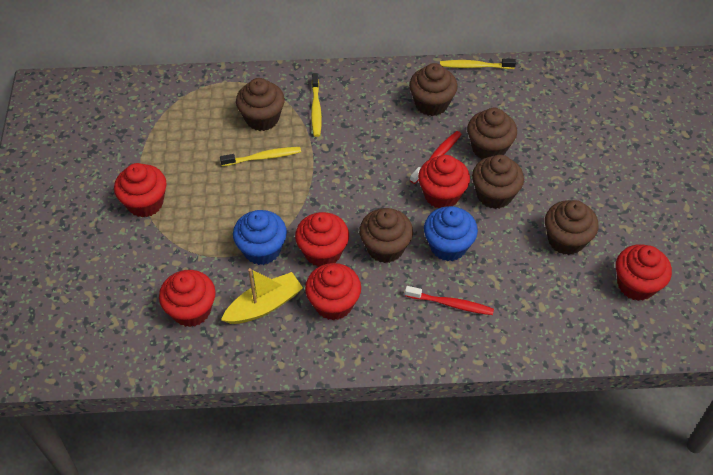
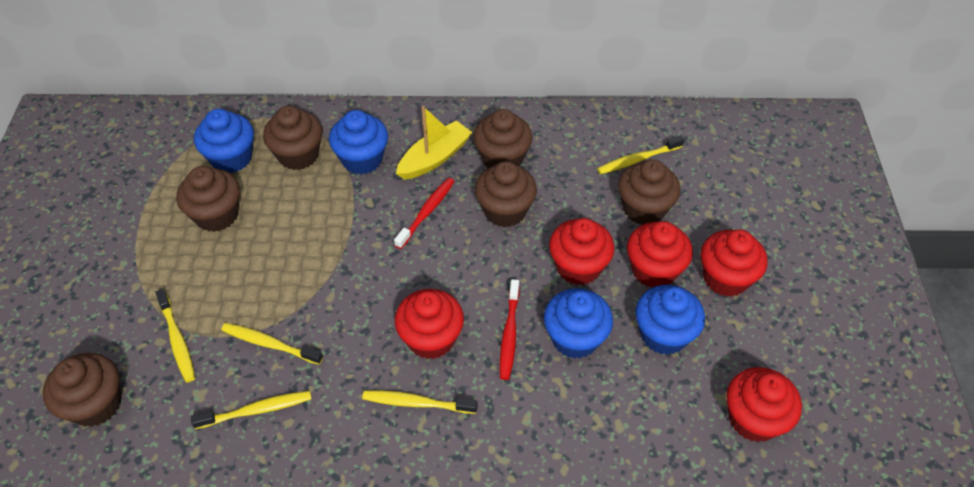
blue cupcake: [233,210,287,265] [424,206,478,261] = 2 -> [194,109,254,173] [329,110,388,174] [544,288,613,359] [635,285,705,355] = 4
red cupcake: [114,163,167,218] [159,270,216,327] [295,212,349,267] [305,263,361,320] [418,155,470,208] [616,244,672,301] = 6 -> [395,289,464,359] [549,218,614,285] [627,221,693,288] [701,229,768,297] [726,367,802,442] = 5
yellow toothbrush: [220,147,301,166] [311,73,322,137] [440,59,516,69] = 3 -> [155,289,195,383] [191,391,312,429] [221,323,323,365] [362,390,478,414] [597,135,685,174] = 5

